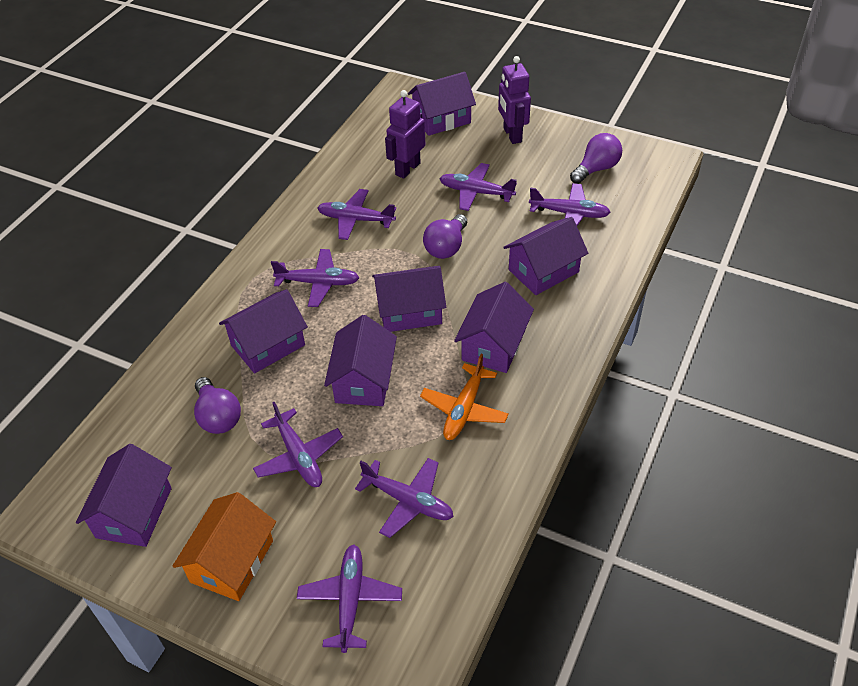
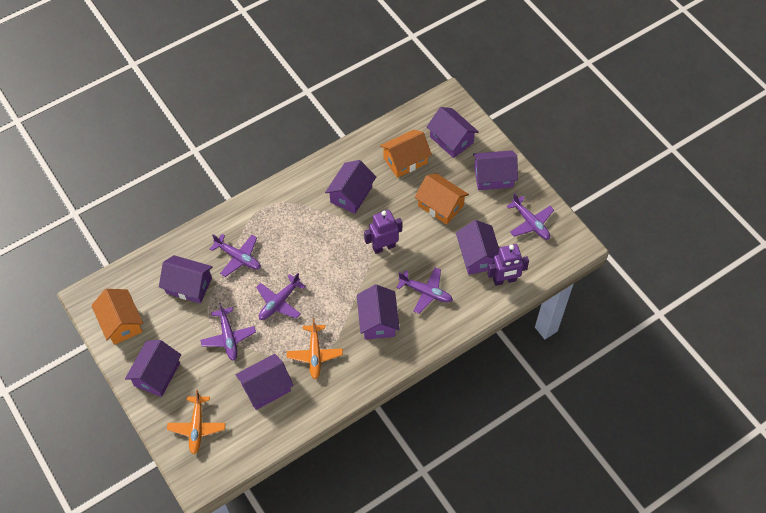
orange house: [172,492,276,601] = 1 -> [91,289,143,345] [380,130,432,178] [415,173,469,225] = 3
orange plane: [420,354,509,440] = 1 -> [167,390,226,455] [287,318,343,379] = 2
purple house: [76,444,172,547] [219,289,308,373] [324,315,397,406] [372,266,446,332] [408,72,476,136] [454,282,534,373] [503,217,588,295] = 7 -> [125,340,181,397] [159,255,213,303] [235,354,294,410] [325,160,376,214] [357,284,400,340] [427,107,479,158] [456,220,499,275] [473,150,518,190] = 8
purple light bulb: [194,377,241,434] [423,214,467,259] [570,133,622,184] = 3 -> none = 0
purple plane: [253,402,343,487] [271,249,359,307] [297,545,402,653] [317,189,396,240] [355,458,454,538] [439,163,517,211] [529,183,611,226] = 7 -> [200,303,256,361] [210,234,261,277] [256,273,306,320] [396,268,453,314] [506,194,554,240] = 5

